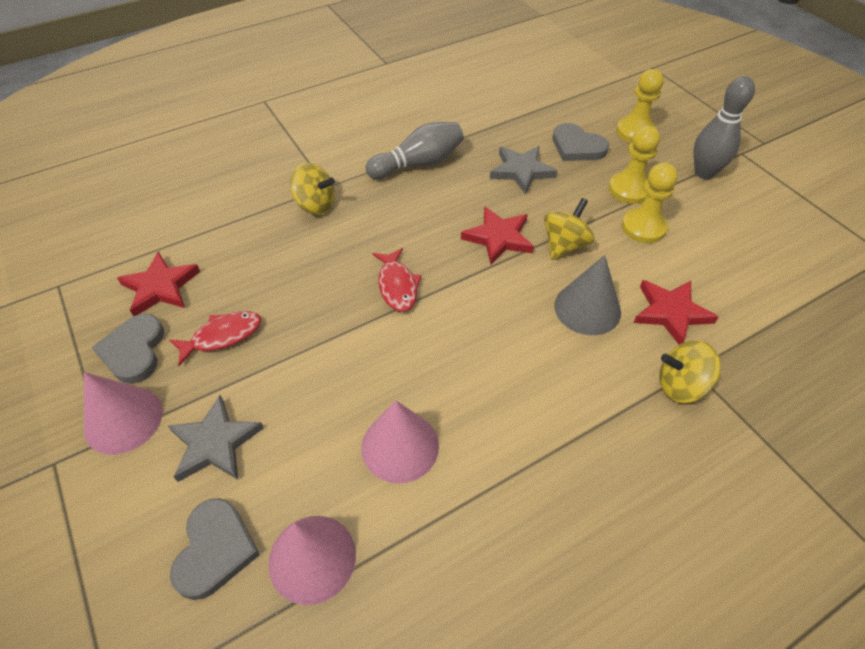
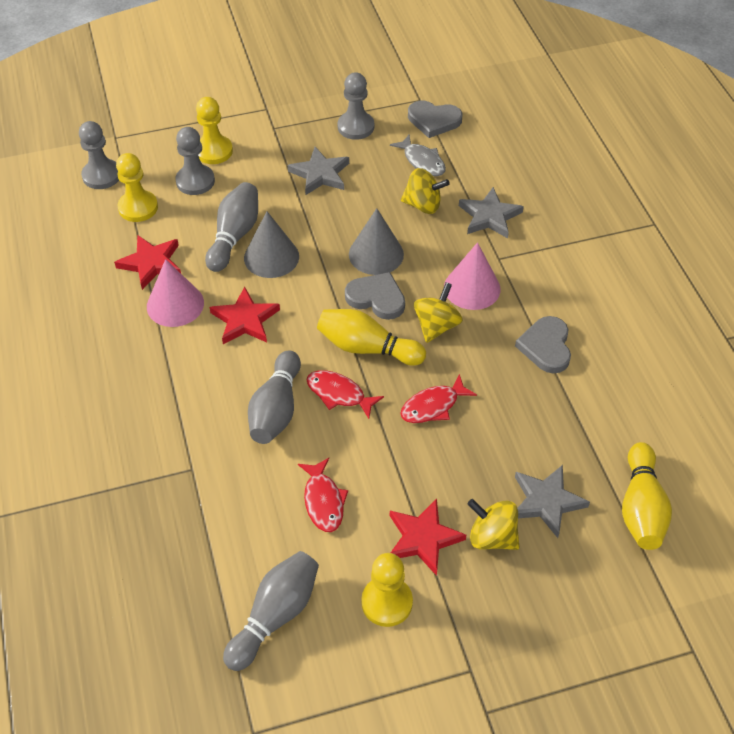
grey bowling pin: [365,122,464,179] [693,76,755,179] = 2 -> [205,182,258,272] [223,551,319,671] [248,350,301,444] = 3
grey cone: [554,255,621,335] = 1 -> [244,211,299,278] [349,208,404,275] = 2
grey fish: none = 0 -> [390,135,446,176] = 1
grey pawn: none = 0 -> [79,121,119,189] [175,127,215,195] [337,72,374,140] = 3
grey star: [167,395,264,482] [490,146,557,194] = 2 -> [288,147,349,195] [459,187,524,239] [515,465,590,538] = 3
pink cone: [84,372,163,455] [268,516,356,605] [362,401,439,484] = 3 -> [147,259,204,327] [444,242,500,310] = 2
red fish: [169,311,261,366] [372,248,422,312] = 2 -> [298,458,348,532] [306,370,384,419] [400,374,477,423] = 3
yellow bowling pin: none = 0 -> [317,309,426,366] [622,442,672,550] = 2

